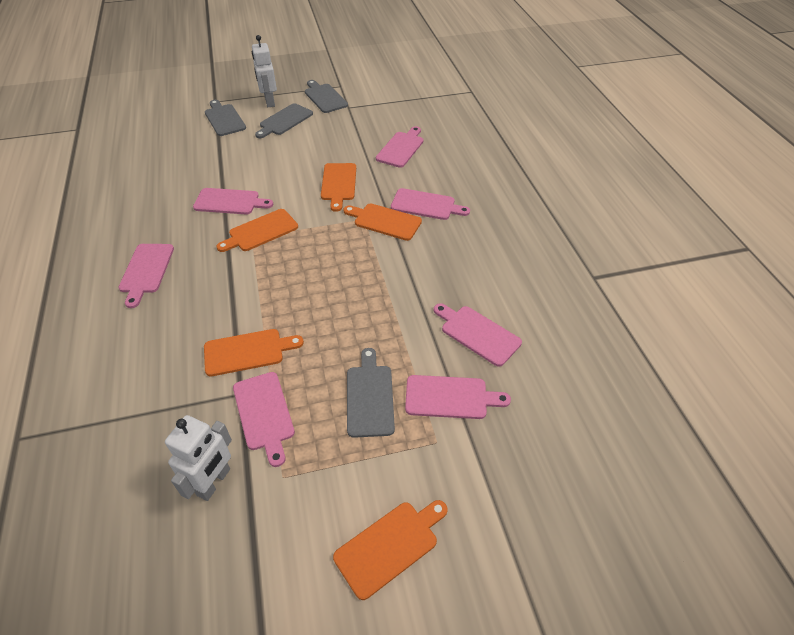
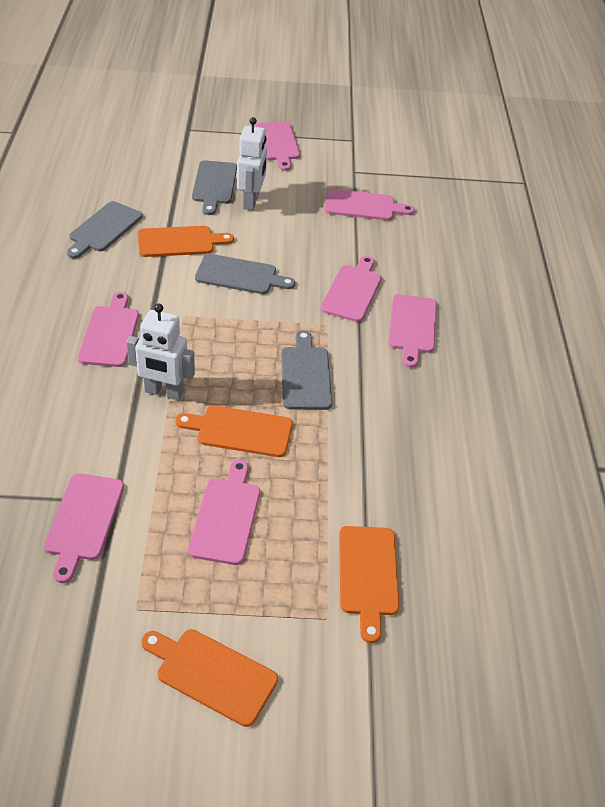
orange cutting board: [204,329,304,376] [216,209,298,252] [321,163,356,212] [333,500,448,600] [343,203,422,241] = 5 -> [138,226,234,257] [141,629,278,727] [175,405,293,457] [339,526,399,643] = 4

